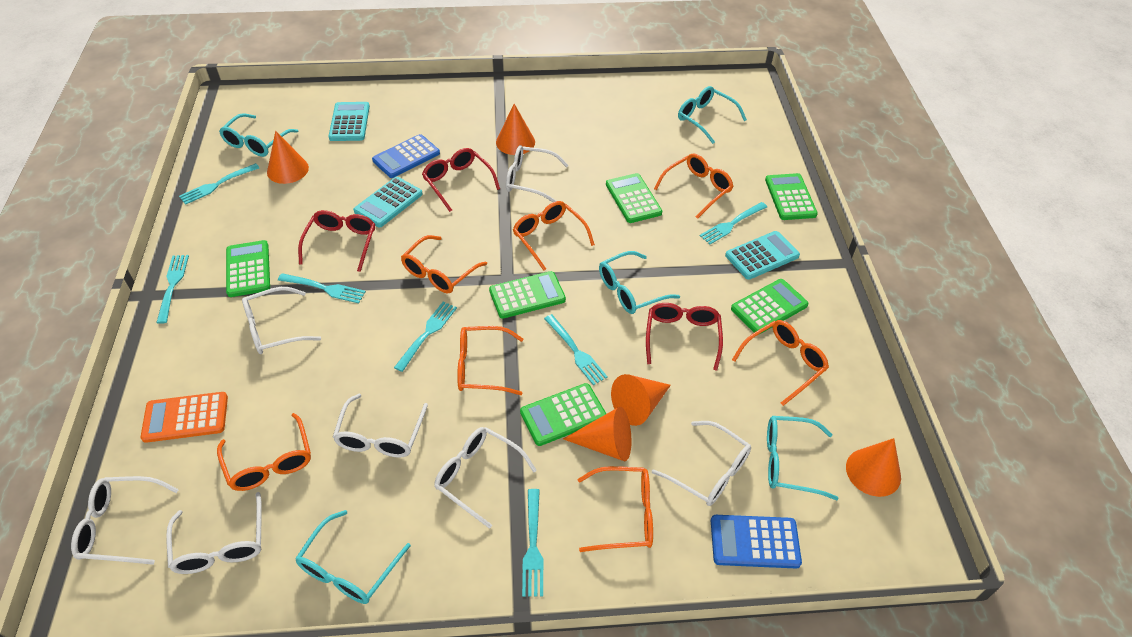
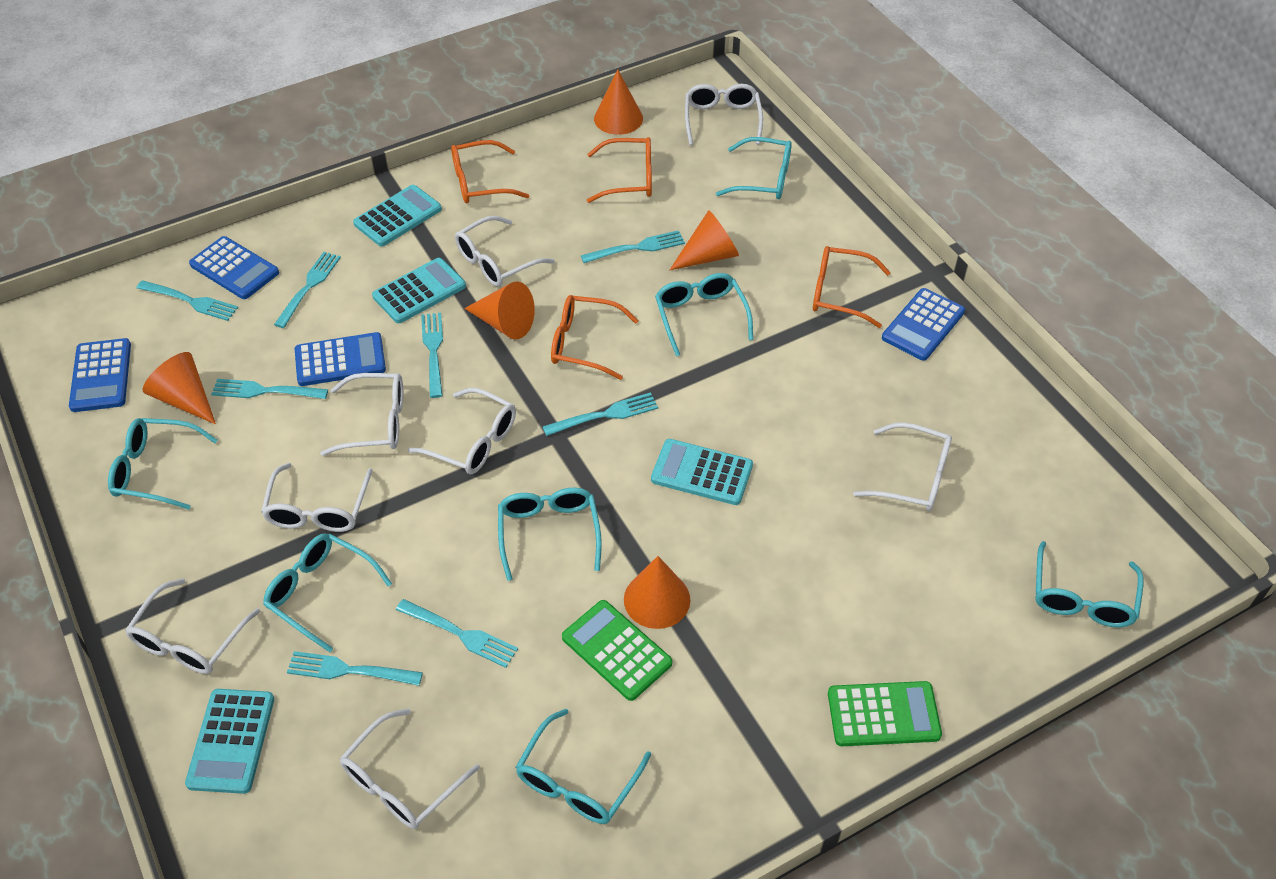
blue calculator: [372,134,440,178] [711,515,802,569] = 2 -> [69,338,131,412] [189,236,279,299] [295,332,386,386] [882,288,965,361] = 4
green calculator: [226,240,270,297] [489,271,566,319] [520,383,606,446] [606,173,662,223] [731,279,809,335] [765,173,818,220] = 6 -> [562,600,672,701] [828,681,942,746] = 2
orange calculator: [141,392,228,443] = 1 -> none = 0
orange glasses: [217,413,311,491] [401,235,487,293] [457,326,523,395] [513,201,595,271] [578,466,653,552] [654,153,734,219] [732,320,829,406] = 7 -> [451,140,529,203] [551,295,639,380] [587,137,652,203] [813,246,891,328] = 4
red glasses: [298,210,375,272] [422,148,500,212] [646,303,723,371] = 3 -> none = 0
turquoise calculator: [329,102,370,141] [353,177,423,227] [725,231,800,280] = 3 -> [185,689,274,794] [353,185,442,246] [372,258,466,323] [651,439,753,505] = 4
turquoise fork: [156,255,189,324] [179,163,259,205] [278,273,366,303] [394,302,457,372] [522,489,543,597] [544,314,608,385] [700,202,767,244] = 7 -> [136,280,238,321] [211,379,328,399] [274,252,341,328] [287,651,423,686] [396,599,518,668] [421,313,443,398] [543,392,658,436] [581,230,685,263] = 8
turquoise glasses: [219,113,299,157] [295,510,411,604] [599,251,680,314] [678,86,747,144] [767,416,838,500] = 5 -> [108,418,218,510] [263,533,392,652] [498,488,602,581] [516,709,651,824] [655,273,753,356] [716,137,792,199] [1035,541,1144,627] = 7
white glasses: [71,476,179,565] [166,492,262,574] [242,287,321,354] [333,394,428,458] [434,427,537,529] [506,145,569,202] [652,421,751,506] = 7 -> [125,578,260,674] [261,463,373,532] [320,373,403,456] [340,708,480,829] [408,388,516,474] [455,216,555,287] [685,84,763,145] [853,422,952,511] = 8

